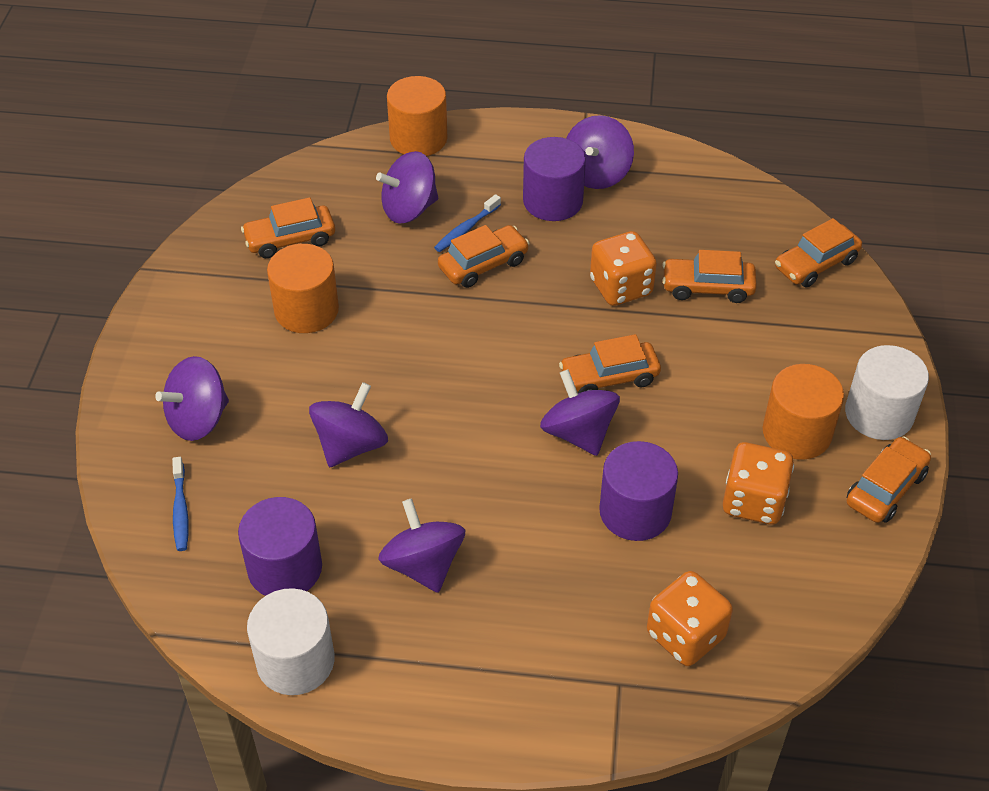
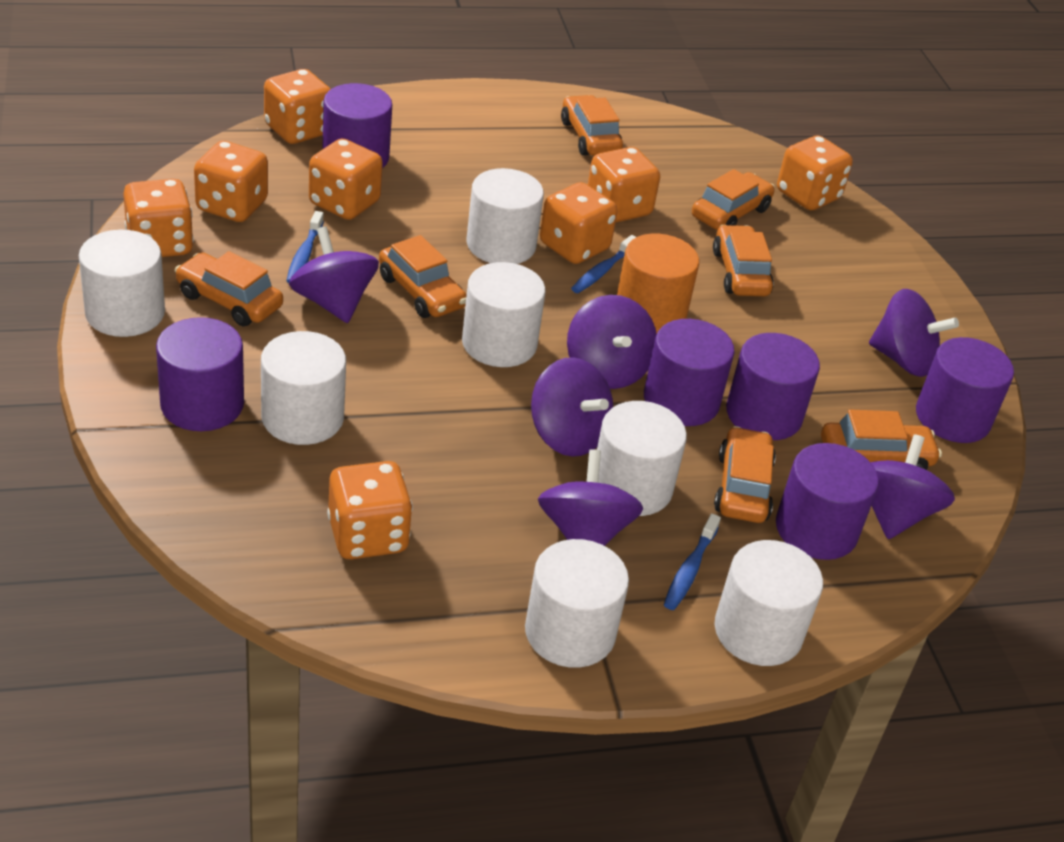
blue toothbrush: [172,457,189,551] [434,194,501,252] = 2 -> [286,211,324,283] [571,235,636,293] [664,514,721,610] = 3
orange car: [241,197,335,258] [438,225,530,288] [559,334,661,393] [662,250,757,303] [775,218,862,287] [847,436,931,523] = 6 -> [175,251,283,326] [379,235,467,318] [561,95,623,156] [692,169,775,230] [713,225,774,296] [714,426,776,523] [821,410,942,470] = 7
orange cylinder: [267,244,339,333] [387,76,448,156] [763,364,844,460] = 3 -> [617,234,699,334] = 1
orange dice: [590,231,657,306] [647,571,733,666] [723,442,794,524] = 3 -> [123,179,194,257] [194,141,268,222] [264,69,331,144] [309,138,383,220] [327,461,413,559] [540,182,618,264] [588,147,660,223] [777,135,853,210] = 8
purple cylinder: [238,497,322,596] [523,137,586,221] [599,441,678,541] = 3 -> [156,317,244,431] [322,83,392,168] [644,319,734,426] [726,333,820,440] [776,443,879,560] [916,337,1014,443] = 6
white cylinder: [247,588,334,695] [845,345,929,440] = 2 -> [79,230,165,337] [261,331,346,445] [462,262,546,367] [467,168,544,264] [525,539,629,668] [597,401,687,516] [714,540,823,666] = 7

